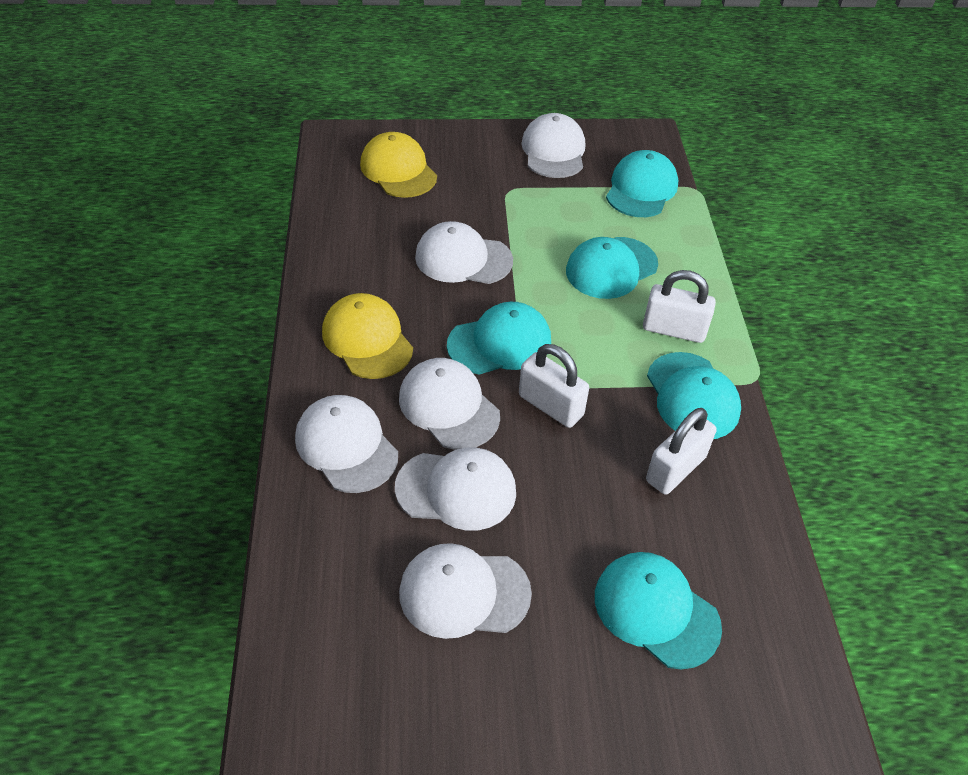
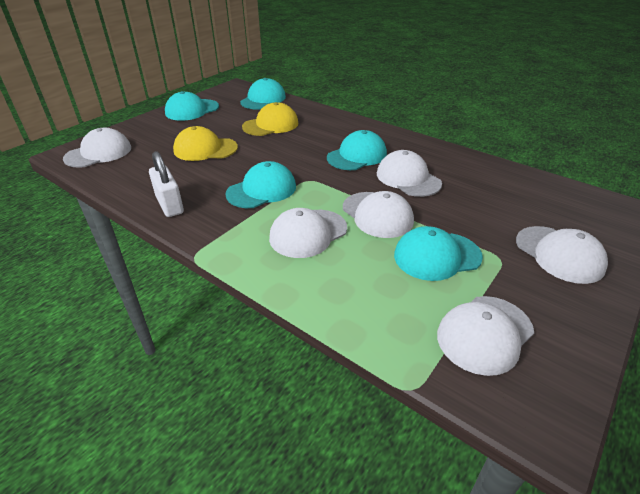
white padlock: [519,344,589,428] [643,270,716,343] [646,408,717,495] = 3 -> [149,151,184,217] = 1

